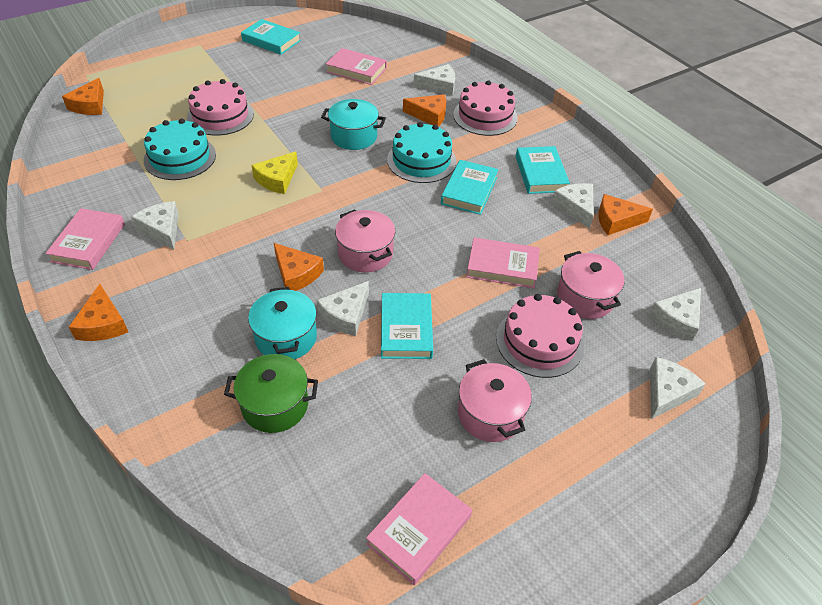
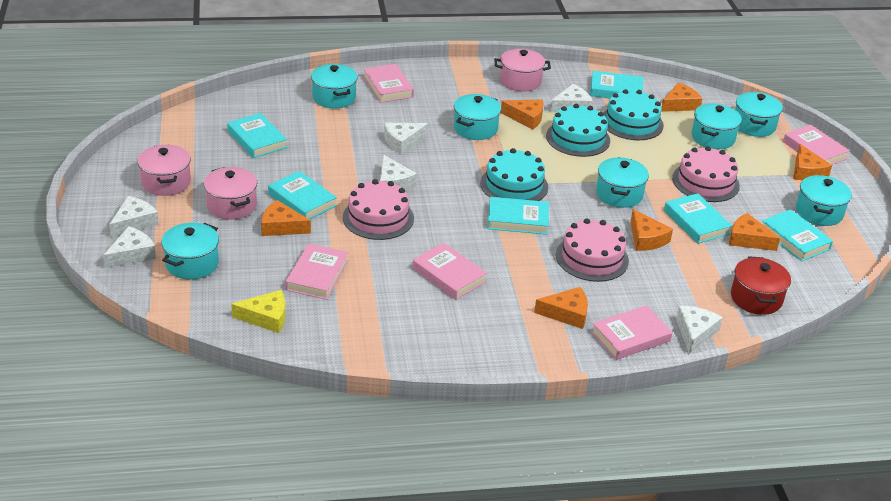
green pot: [224,354,318,433] = 1 -> none = 0
orange cheese: [62,78,104,115] [69,284,128,341] [274,243,324,291] [403,94,446,127] [598,194,653,235] = 5 -> [261,200,311,236] [501,99,544,130] [534,287,588,329] [630,209,673,251] [661,82,703,112] [729,213,780,251] [793,144,832,180] = 7
pink book: [46,208,125,270] [326,48,387,85] [366,473,472,585] [466,237,540,288] = 4 -> [286,243,349,300] [363,64,414,103] [412,243,487,300] [591,305,673,360] [783,125,850,165] = 5
red pot: none = 0 -> [731,256,791,315] = 1
turquoise book: [241,19,301,55] [381,293,433,359] [441,160,498,215] [516,146,570,194] = 4 -> [227,113,287,158] [268,171,337,219] [487,197,549,235] [590,71,643,98] [664,193,732,244] [762,209,833,262] = 6
turquoise cake: [144,118,216,180] [387,122,456,183] = 2 -> [480,148,548,201] [546,104,610,157] [603,89,664,140] = 3
turquoise pot: [248,287,317,359] [321,99,386,150] = 2 -> [161,223,219,280] [311,64,358,108] [454,94,501,140] [596,157,649,208] [692,103,742,149] [735,92,783,137] [796,175,852,226] = 7

